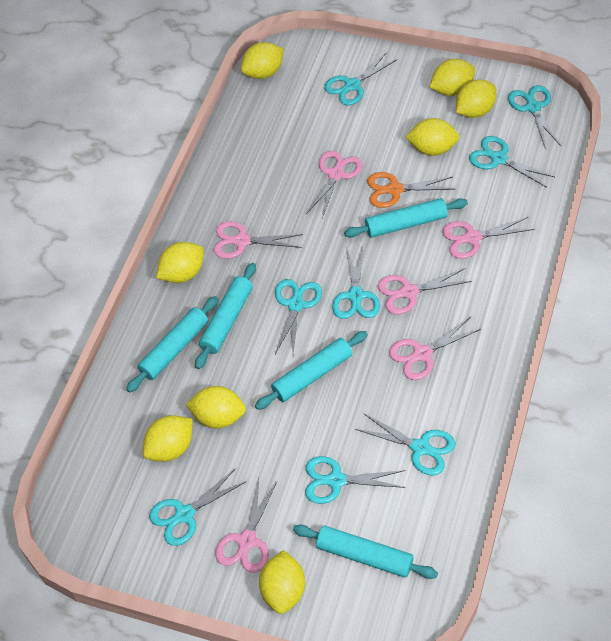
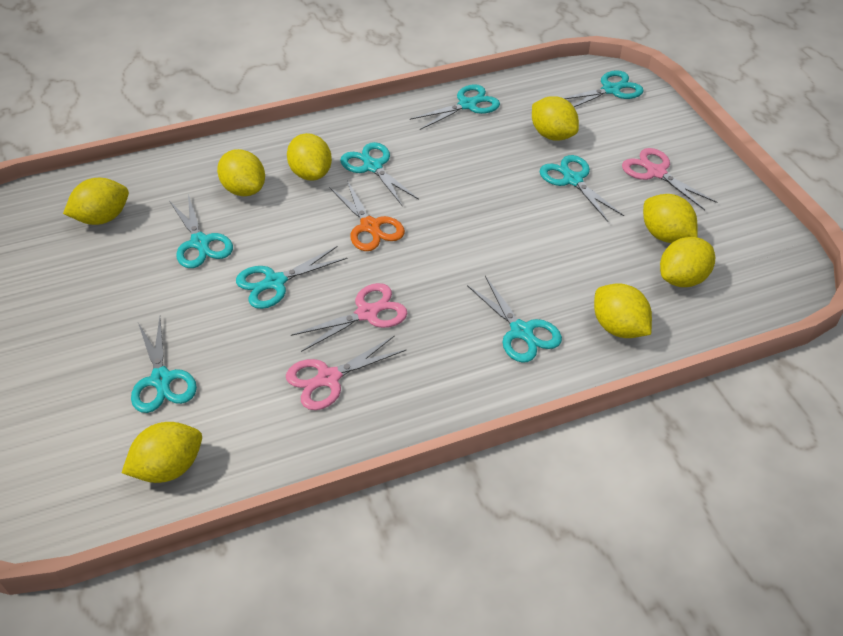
pink scissors: [214,221,303,259] [216,478,277,573] [306,151,363,218] [378,268,472,314] [389,317,481,380] [442,217,534,259] = 6 -> [286,335,407,410] [291,283,407,352] [622,148,718,210] = 3
turquoise rolling pin: [126,296,218,393] [195,263,256,369] [255,331,368,410] [293,525,438,579] [344,198,468,238] = 5 -> none = 0

